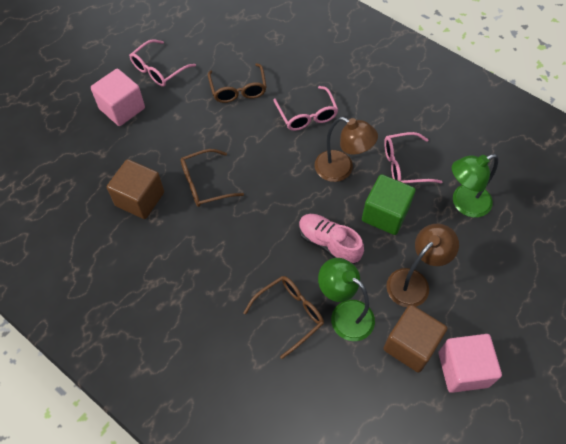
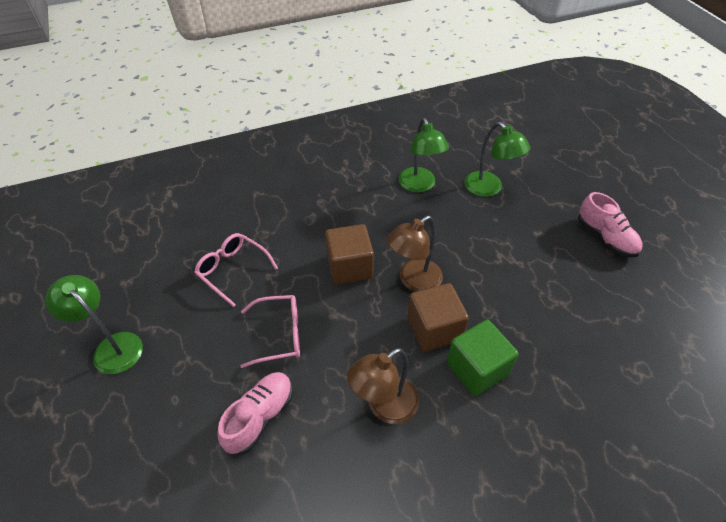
brown glasses: [180,149,244,207] [208,63,266,103] [243,276,324,359] = 3 -> none = 0
green lamp: [318,258,375,341] [452,154,498,218] = 2 -> [45,275,143,374] [398,118,449,193] [464,122,531,197] = 3
pink cube: [91,69,145,126] [439,334,502,393] = 2 -> none = 0
pink glasses: [130,39,196,87] [273,86,338,131] [384,132,442,183] = 3 -> [194,233,278,307] [240,295,300,368] = 2
pink shoe: [299,214,364,264] = 1 -> [217,372,293,455] [578,192,642,258] = 2

